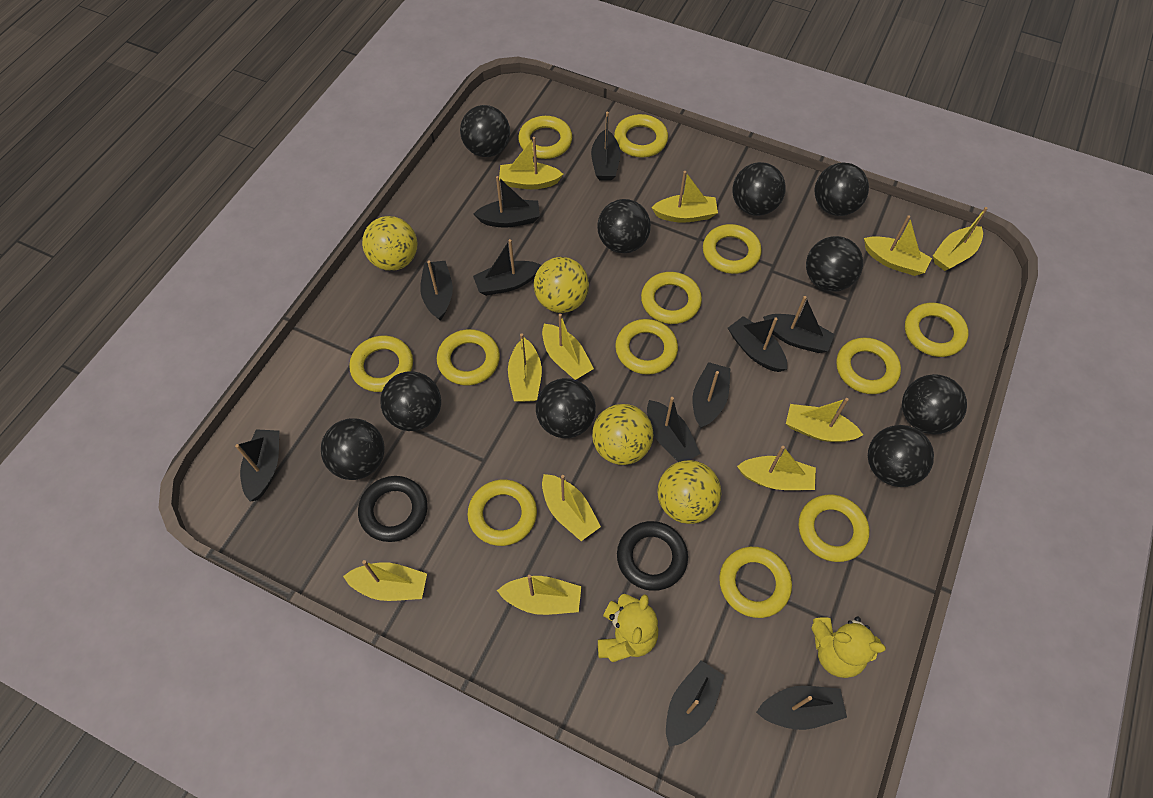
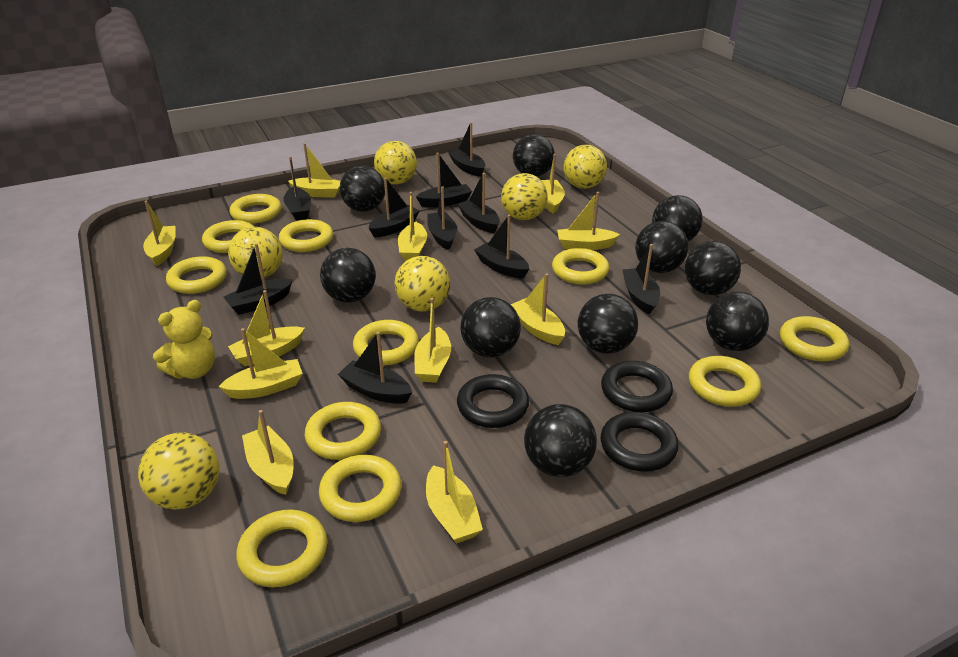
black boat: [235,429,279,501] [420,260,453,321] [473,239,541,296] [474,176,540,227] [591,112,621,181] [647,397,701,462] [666,661,725,747] [692,362,731,428] [728,316,787,372] [756,686,847,730] [763,296,835,353] = 11 -> [223,243,293,315] [283,156,311,221] [338,332,412,404] [369,177,420,238] [416,153,472,207] [427,186,457,250] [448,122,485,177] [458,173,500,233] [474,215,529,279] [622,244,660,315] = 10
black ring: [358,476,427,542] [617,521,688,591] = 2 -> [457,374,529,428] [601,361,673,412] [601,412,679,472] = 3
yellow ball: [362,216,417,271] [534,257,589,313] [592,404,653,465] [658,460,721,524] = 4 -> [138,433,219,510] [228,227,283,279] [374,141,417,184] [394,256,450,311] [501,173,548,220] [564,145,607,189] = 6
yellow ring: [349,336,413,392] [437,329,500,385] [468,480,537,546] [518,116,573,159] [614,114,668,157] [615,319,678,375] [641,272,702,324] [703,224,762,274] [719,547,792,618] [799,495,869,562] [836,338,901,394] [905,303,969,357] = 12 -> [166,256,226,294] [202,220,254,253] [230,194,282,224] [236,509,327,587] [279,219,333,252] [305,402,381,460] [319,455,402,522] [353,320,419,365] [552,248,609,284] [689,356,761,407] [780,316,849,362] = 11
yellow teddy bear: [598,594,658,662] [811,617,886,678] = 2 -> [153,300,215,379] = 1

